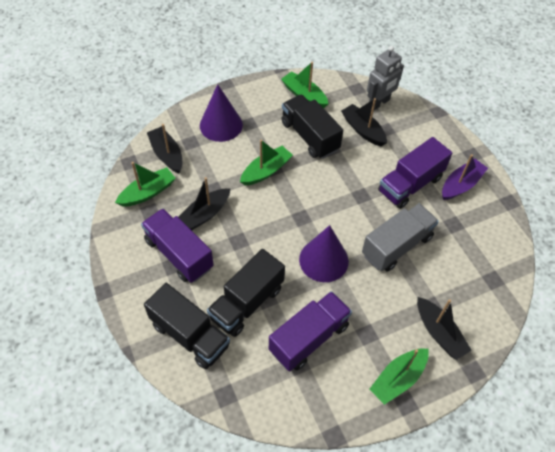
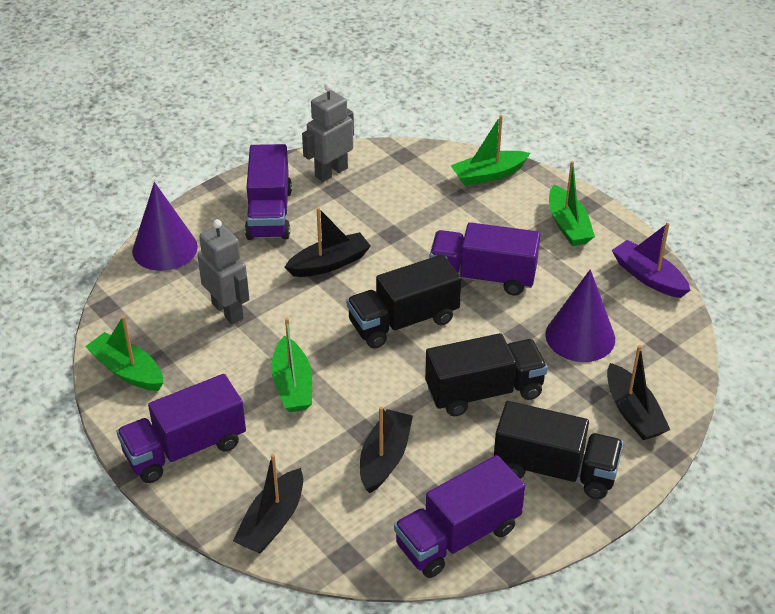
grey robot: [367,46,404,111] = 1 -> [198,219,249,324] [302,83,354,182] = 2
grey truck: [362,204,439,272] = 1 -> none = 0
purple truck: [141,209,214,283] [269,291,352,371] [378,137,452,209] = 3 -> [116,374,246,483] [245,144,292,240] [394,455,525,578] [429,222,540,295] = 4

